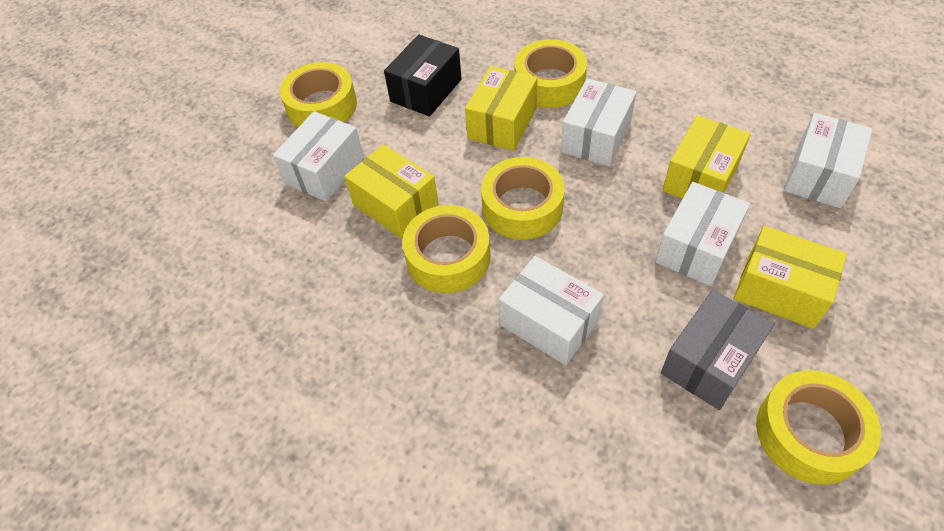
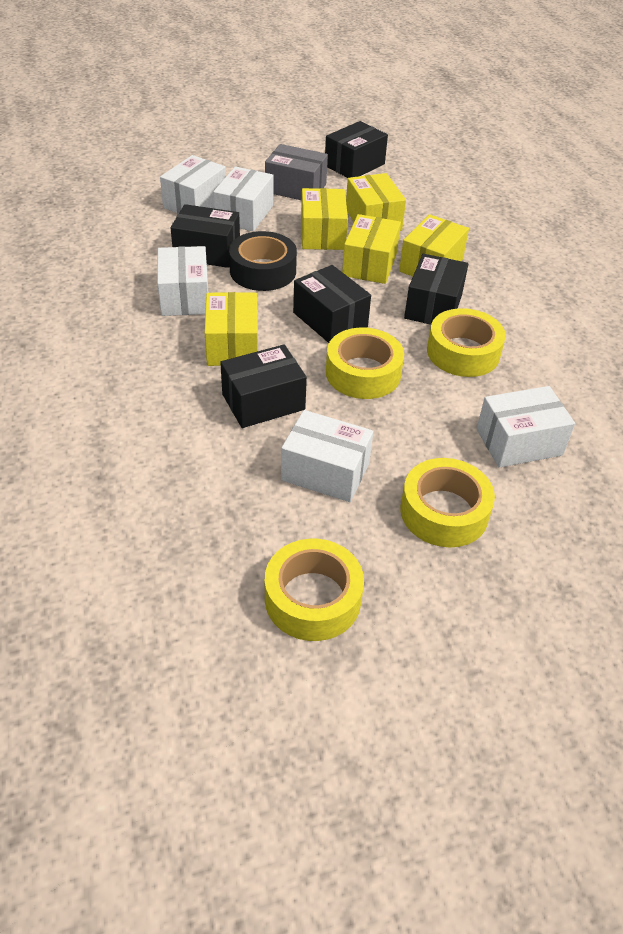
black box: [384,35,462,117] = 1 -> [171,204,240,268] [220,345,307,428] [293,265,371,343] [325,121,388,178] [404,254,468,324] = 5
black tape: none = 0 -> [229,231,297,291] = 1
yellow box: [344,144,439,239] [465,66,538,151] [662,115,751,199] [734,226,847,329] = 4 -> [205,292,258,366] [301,188,348,250] [342,214,401,284] [346,173,406,231] [399,214,469,276] = 5
yellow tape: [280,62,357,127] [402,205,490,293] [481,157,565,240] [514,39,587,108] [756,370,881,485] = 5 -> [265,538,364,641] [326,328,404,399] [401,458,495,547] [427,308,506,377] = 4

